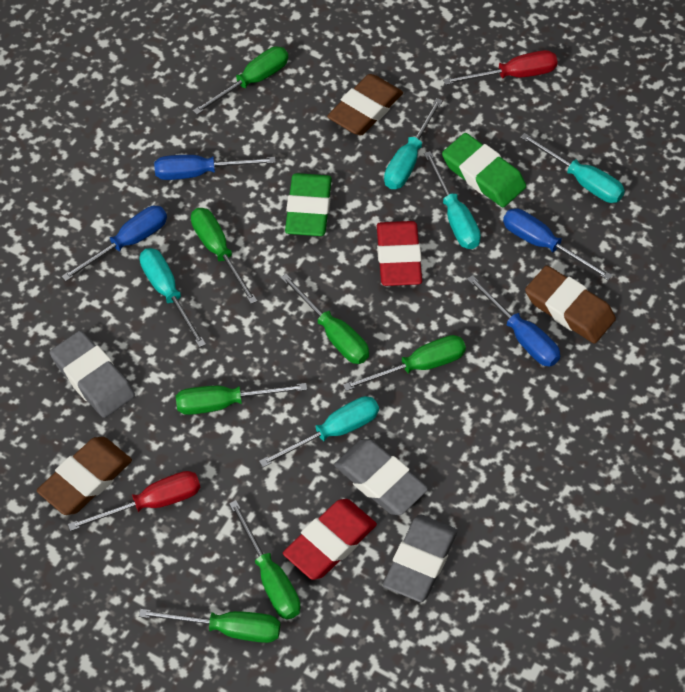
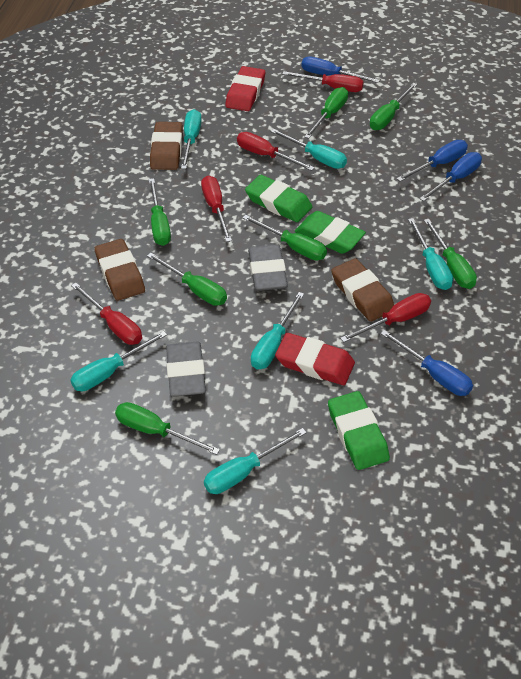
green eraser: [285,173,332,236] [442,133,526,207] = 2 -> [245,175,312,222] [295,211,366,254] [328,391,390,470] = 3
grey eraser: [50,330,135,418] [334,439,428,515] [383,515,457,602] = 3 -> [166,342,206,397] [248,244,288,291] = 2
red screwdriver: [68,471,200,531] [443,50,558,85] = 2 -> [71,283,142,345] [201,175,232,242] [237,132,315,171] [282,71,364,92] [340,293,431,342] = 5
turquoise screwdriver: [140,248,206,348] [259,396,379,467] [384,98,443,189] [424,151,481,249] [520,133,625,203] = 5 -> [70,331,167,391] [181,109,202,169] [204,428,307,494] [251,292,304,369] [270,129,347,169] [408,218,453,290] = 6

